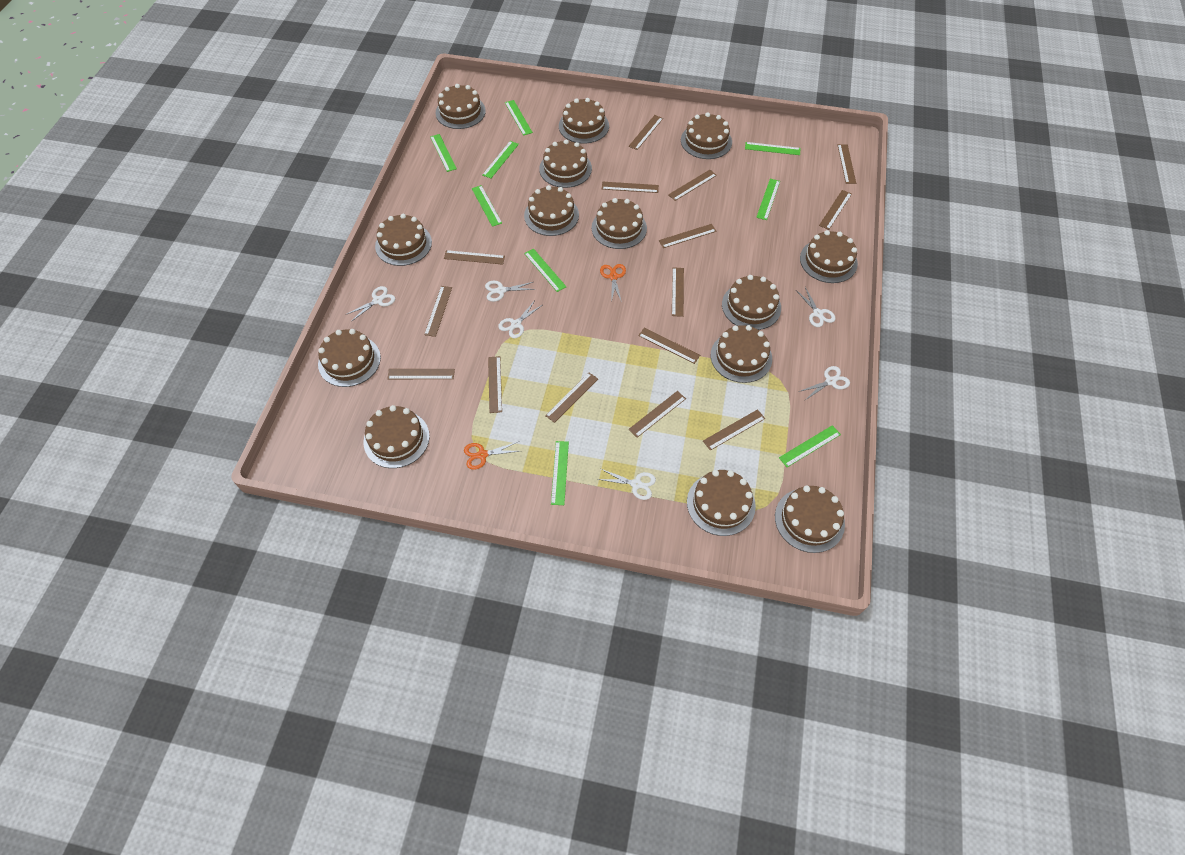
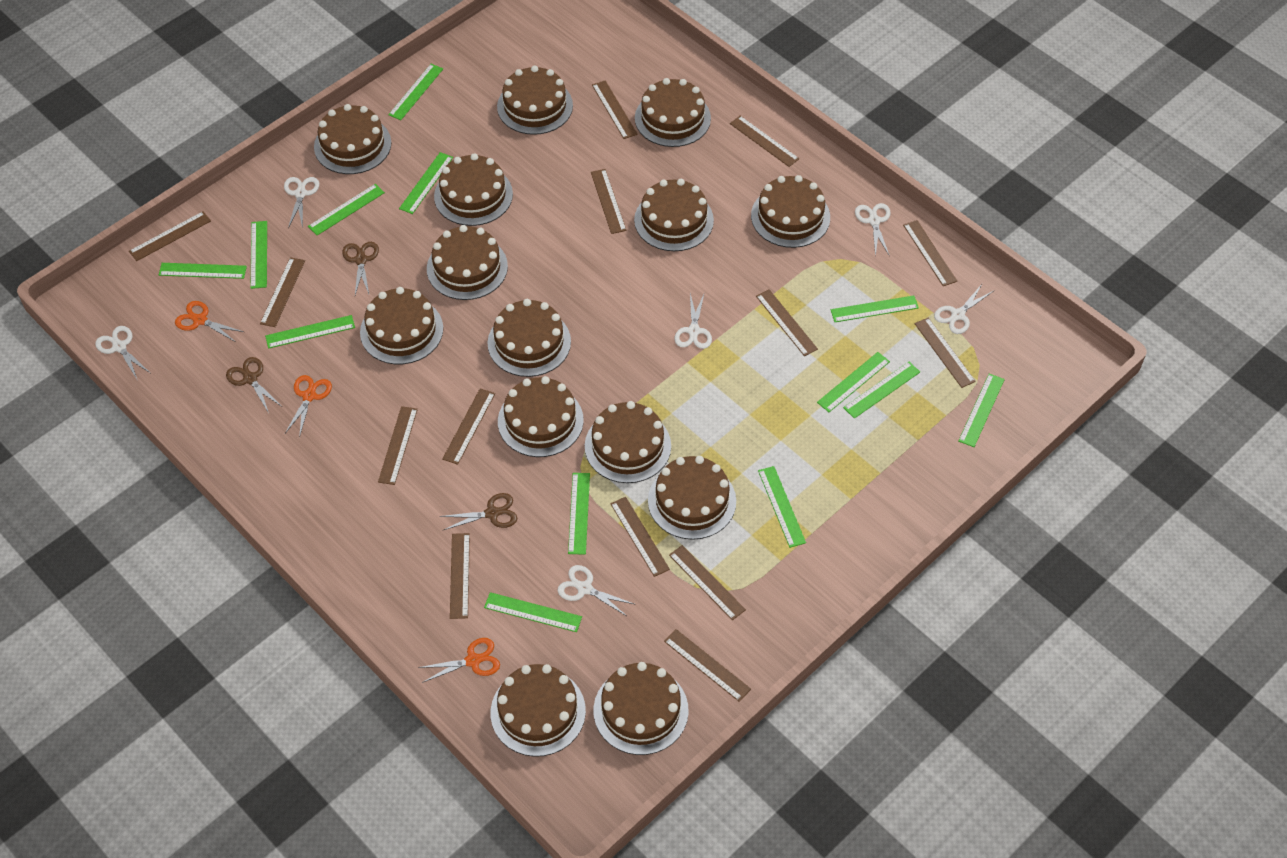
brown ruler: [387,369,455,379] [424,286,452,337] [444,250,505,265] [488,356,502,413] [545,373,598,423] [602,182,659,193] [629,115,663,150] [629,391,686,438] [638,328,700,364] [659,224,716,248] [668,170,717,201] [672,267,684,317] [703,409,765,451] [819,190,852,230] [838,144,856,184] = 15 -> [129,211,211,261] [260,257,305,327] [378,406,418,485] [442,388,495,465] [450,533,470,619] [591,169,627,234] [592,80,638,139] [610,497,670,577] [664,629,751,702] [669,545,746,620] [730,116,799,167] [756,289,818,356] [903,220,957,286] [915,318,976,388] = 14
brown scissors: none = 0 -> [226,357,281,413] [342,242,379,295] [440,493,518,530] = 3
green ruler: [430,134,457,172] [472,185,502,227] [482,141,519,178] [505,100,533,136] [524,249,566,292] [551,441,569,505] [745,142,800,155] [756,179,780,220] [779,425,841,467] = 9 -> [159,263,247,279] [250,221,267,289] [265,315,355,349] [308,184,385,235] [388,64,443,120] [399,152,453,214] [484,592,582,632] [568,473,590,555] [758,466,806,548] [817,352,890,412] [831,295,919,322] [843,362,920,419] [958,373,1005,447] = 13
orange scissors: [464,442,520,470] [600,264,626,302] = 2 -> [175,301,244,342] [285,375,332,438] [418,638,500,683] = 3

